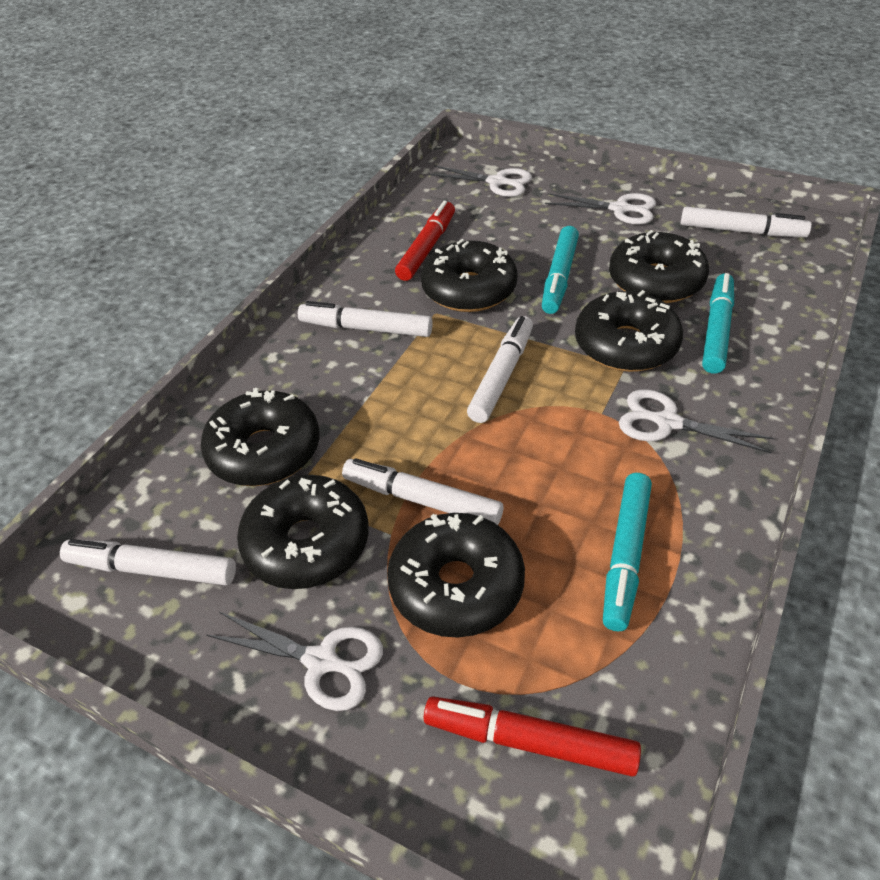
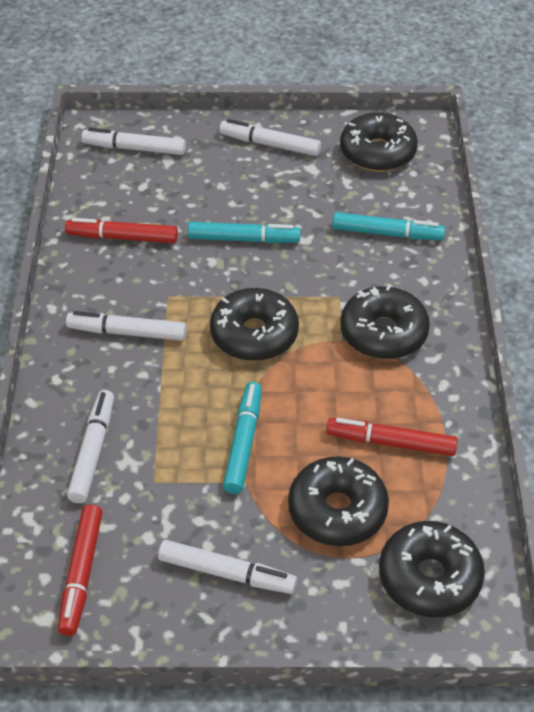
black donut: [201,388,320,486] [237,475,369,589] [387,513,525,638] [421,239,518,312] [575,290,683,372] [609,230,709,303] = 6 -> [210,288,299,361] [288,456,389,546] [340,112,418,172] [340,284,430,359] [379,521,485,618] = 5
red marker: [395,201,455,281] [424,697,641,777] = 2 -> [58,504,103,636] [65,218,178,243] [326,418,458,456] = 3
white scissors: [206,612,383,711] [429,165,532,197] [545,193,656,225] [619,389,774,453] = 4 -> none = 0

